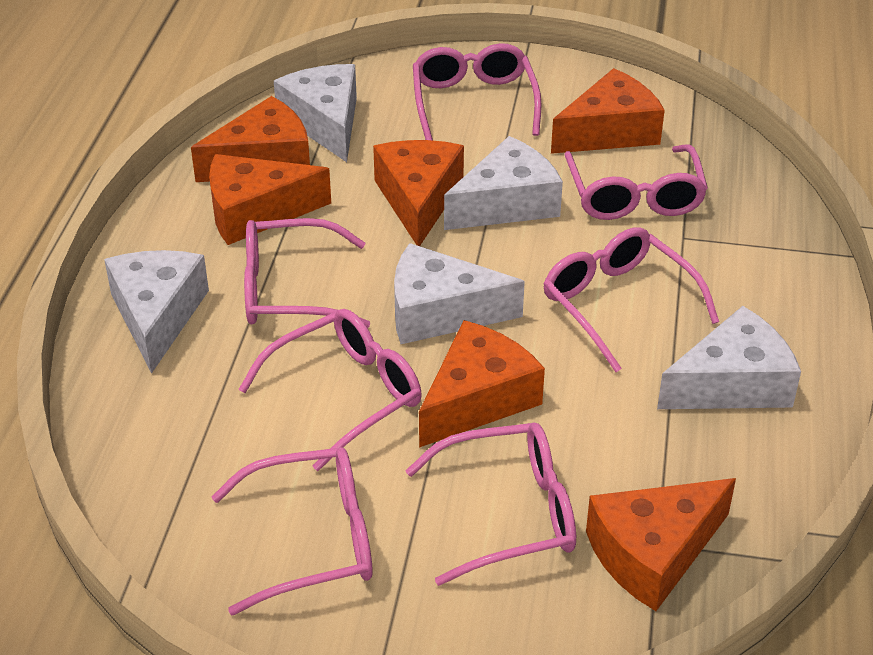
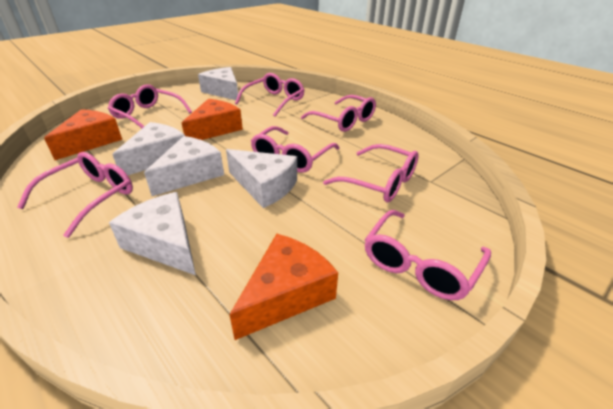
orange cheese: [191,96,310,182] [209,154,331,245] [373,140,464,246] [419,320,545,448] [551,68,665,154] [586,478,736,611] = 6 -> [44,109,122,160] [182,99,243,140] [229,234,338,340] = 3

